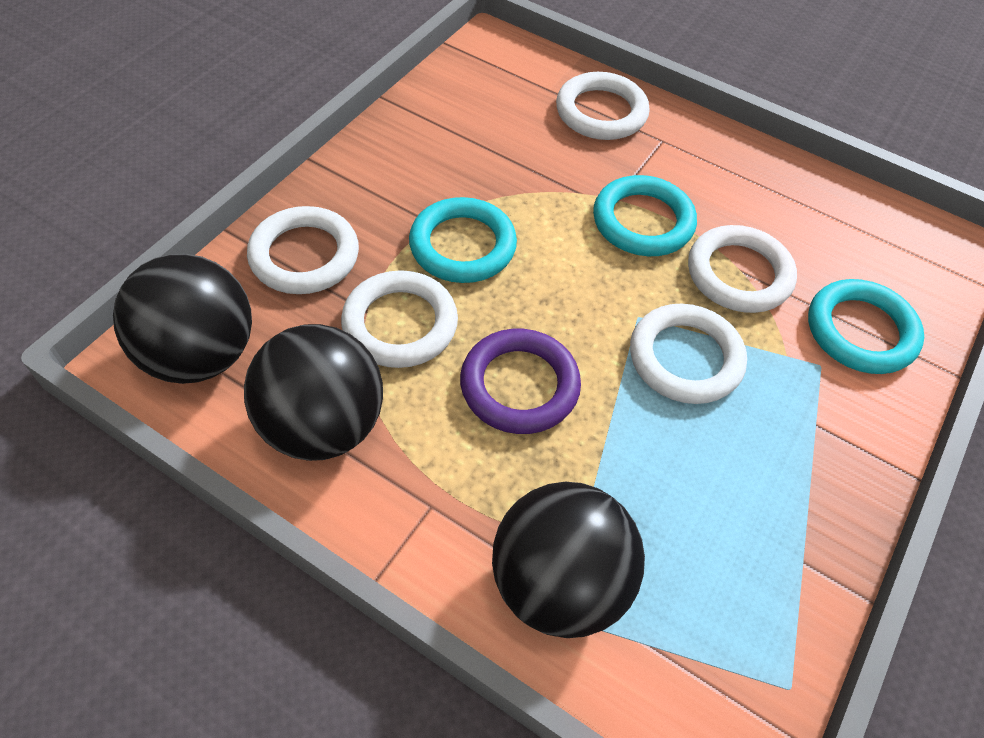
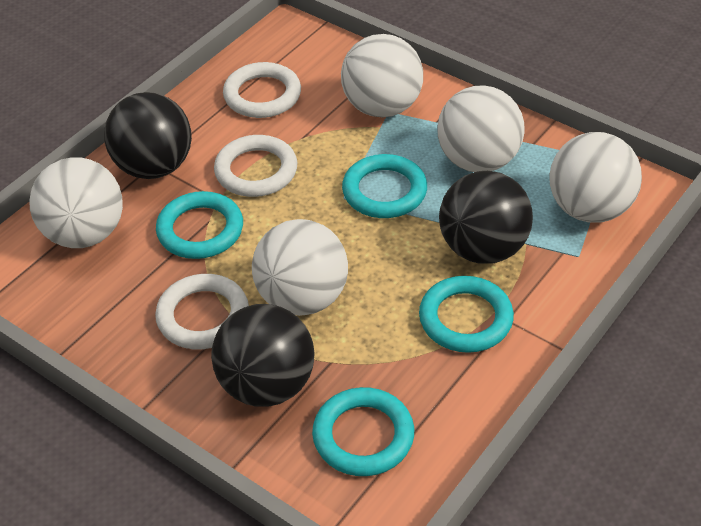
purple ring: [460,329,581,434] = 1 -> none = 0
turquoise ring: [409,197,517,283] [593,175,697,256] [808,279,924,374] = 3 -> [156,191,243,259] [312,387,414,476] [342,154,427,218] [419,276,514,353] = 4
white ball: none = 0 -> [29,157,123,248] [252,219,348,316] [341,34,423,117] [437,85,525,172] [549,132,642,223] = 5
white ring: [247,206,359,294] [341,270,458,368] [556,72,650,140] [630,304,747,404] [688,225,797,313] = 5 -> [155,274,249,349] [214,135,297,197] [223,62,301,118] = 3

